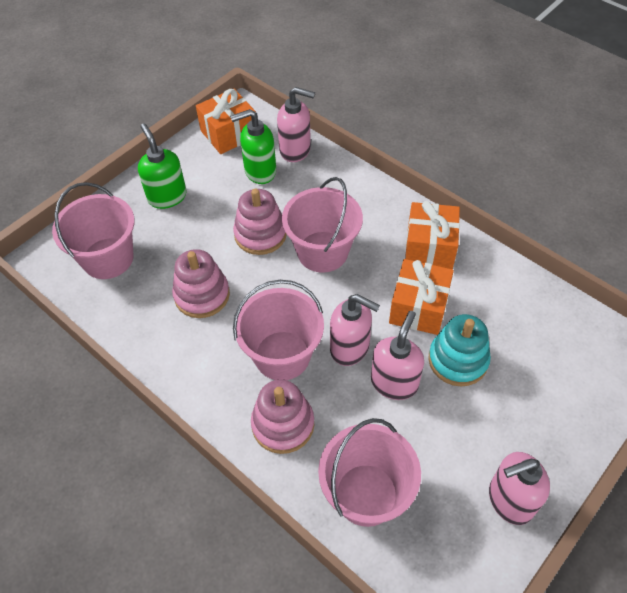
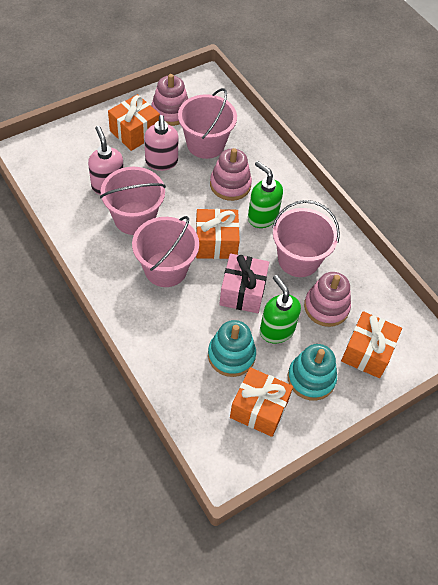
orange gift: [196,89,256,154] [389,259,454,335] [405,201,460,269] = 3 -> [108,94,160,151] [196,209,240,259] [230,367,293,437] [341,311,402,378] = 4
pink gift: none = 0 -> [219,254,269,313] = 1
pink soap dispenser: [277,87,315,162] [330,294,380,366] [371,311,424,400] [489,452,550,525] = 4 -> [88,126,124,195] [144,115,178,171] = 2
turquoise stacking toy: [429,314,491,386] = 1 -> [208,320,256,377] [288,344,337,401] = 2

